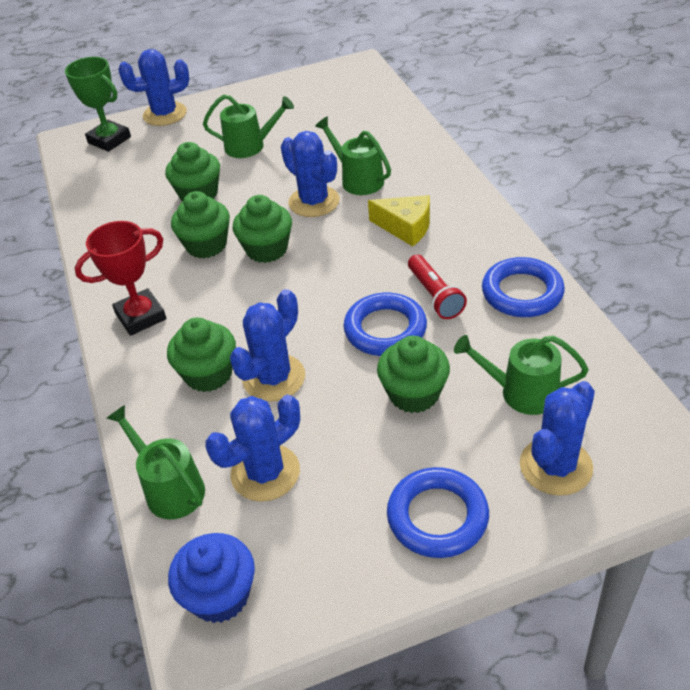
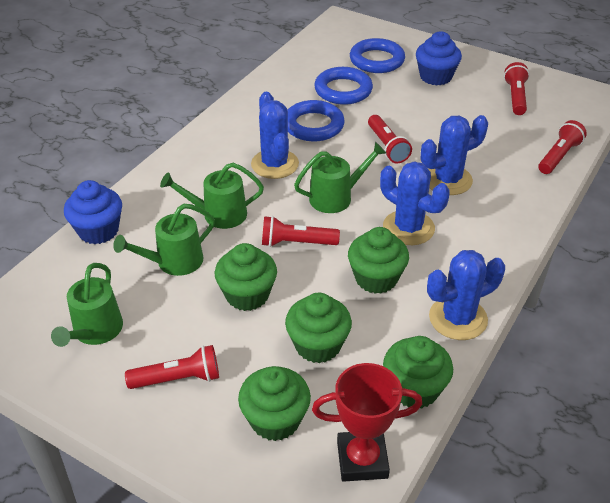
blue cactus: [118,49,189,126] [205,395,300,502] [230,289,305,402] [281,131,340,217] [520,381,595,496] = 5 -> [251,92,299,179] [380,161,450,245] [421,115,488,195] [427,250,505,340] = 4
blue cupcake: [168,533,255,623] = 1 -> [64,180,122,244] [416,31,462,86] = 2
green trophy: [65,57,131,152] = 1 -> none = 0
red flashlight: [408,255,467,319] = 1 -> [125,345,219,389] [262,216,340,247] [368,115,412,164] [504,62,529,115] [538,120,587,174] = 5
yellow cheese: [368,195,430,246] = 1 -> none = 0

